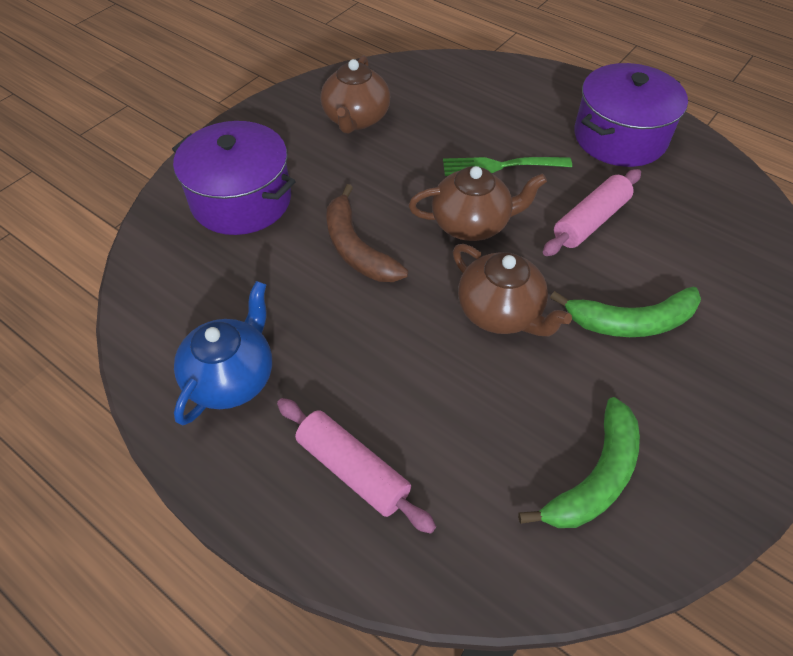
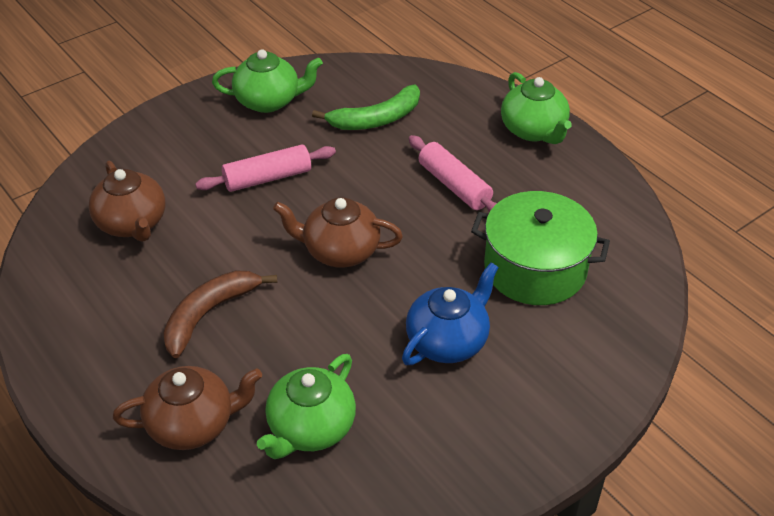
green banana: [518,397,640,528] [550,287,701,337] = 2 -> [312,85,420,130] = 1
green fork: [443,157,572,176] = 1 -> none = 0
green pot: none = 0 -> [471,191,610,305] = 1
green teapot: none = 0 -> [212,49,323,113] [257,354,356,459] [501,72,572,144] = 3
purple pot: [172,121,295,235] [574,63,688,167] = 2 -> none = 0

